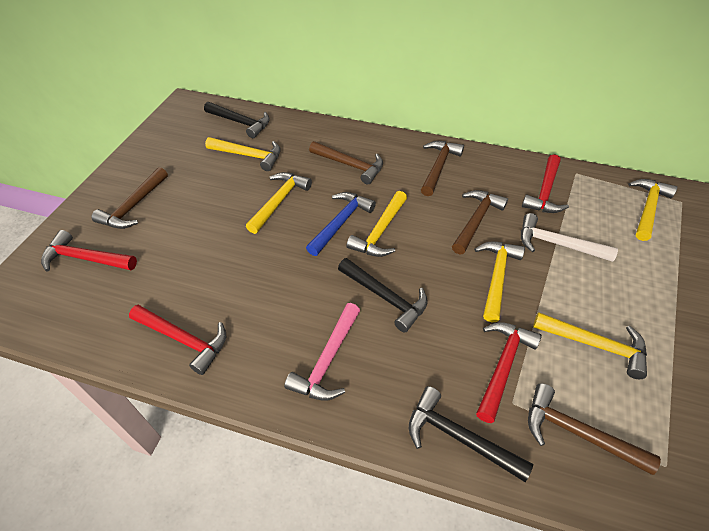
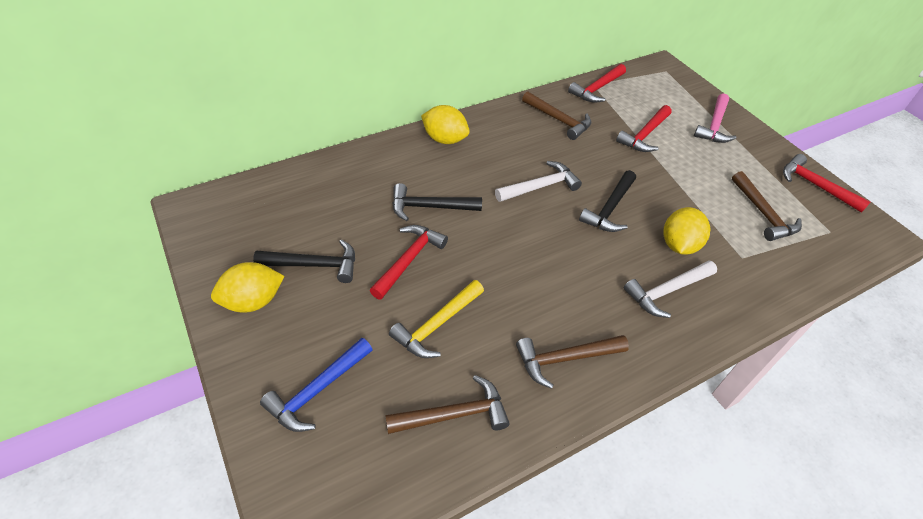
brown hammer: [91,167,168,229] [309,141,383,184] [421,141,464,196] [452,190,508,255] [528,383,661,475] = 5 -> [385,375,510,434] [516,335,629,389] [522,91,592,140] [732,171,802,241] = 4
white hammer: [521,213,618,262] = 1 -> [495,161,582,202] [623,260,717,318] = 2
yellow hammer: [205,137,281,171] [246,172,312,234] [347,191,407,257] [474,242,525,322] [533,312,647,379] [629,179,677,241] = 6 -> [389,280,484,358] = 1
yellow lemon: none = 0 -> [211,262,285,313] [421,105,470,144] [664,207,710,255] = 3

